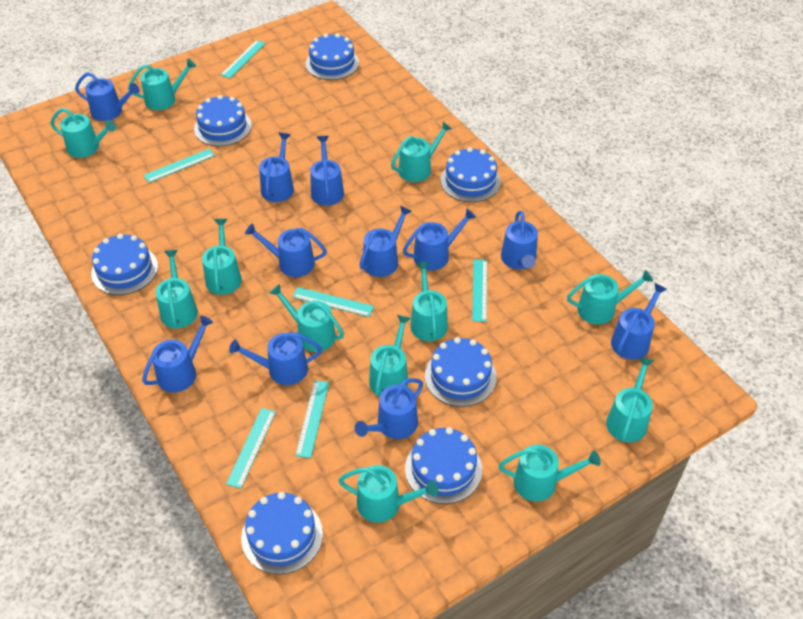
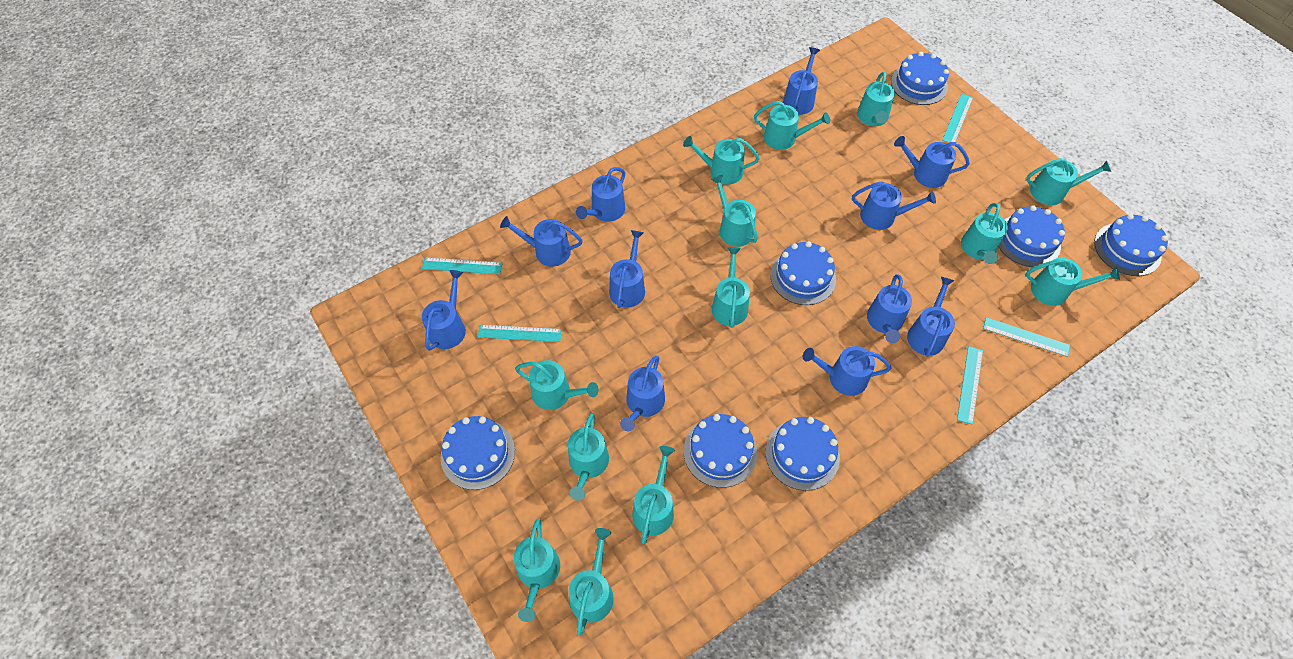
turquoise ruler: [144,148,215,183] [221,40,266,78] [226,408,276,489] [292,287,374,317] [295,380,329,458] [472,259,487,322] = 6 -> [422,257,503,274] [478,325,562,342] [942,94,973,143] [957,346,983,424] [983,317,1070,357] = 5
turquoise watering can: [50,108,116,158] [128,59,196,110] [155,250,198,328] [202,219,242,295] [269,284,344,352] [339,465,438,523] [369,315,411,396] [391,122,452,182] [410,262,448,341] [499,445,601,501] [567,270,653,325] [606,357,654,442] = 12 -> [514,519,560,622] [515,360,599,410] [568,413,609,501] [569,528,614,636] [632,446,675,544] [683,136,760,185] [711,175,758,247] [712,247,750,328] [754,101,830,150] [857,72,895,126] [961,203,1008,264] [1026,158,1111,205] [1026,258,1120,306] = 13

